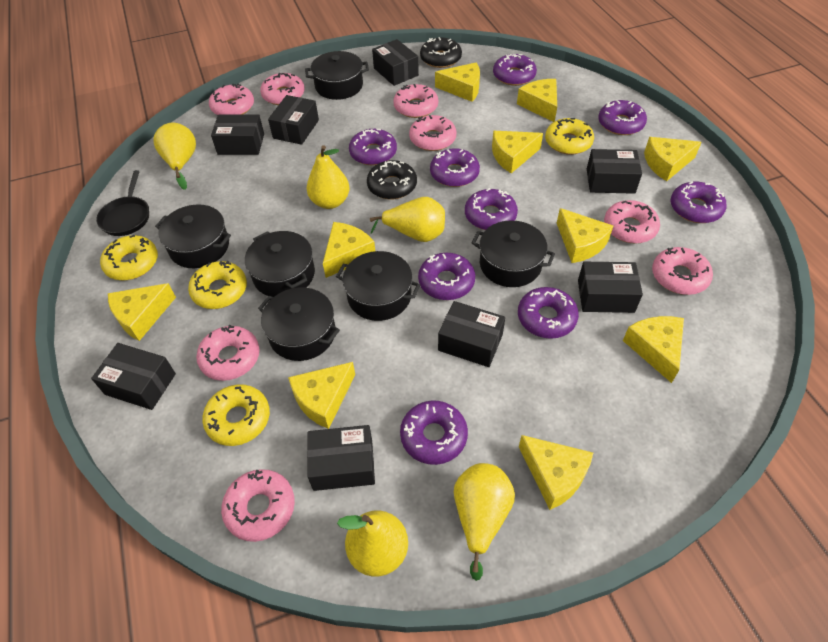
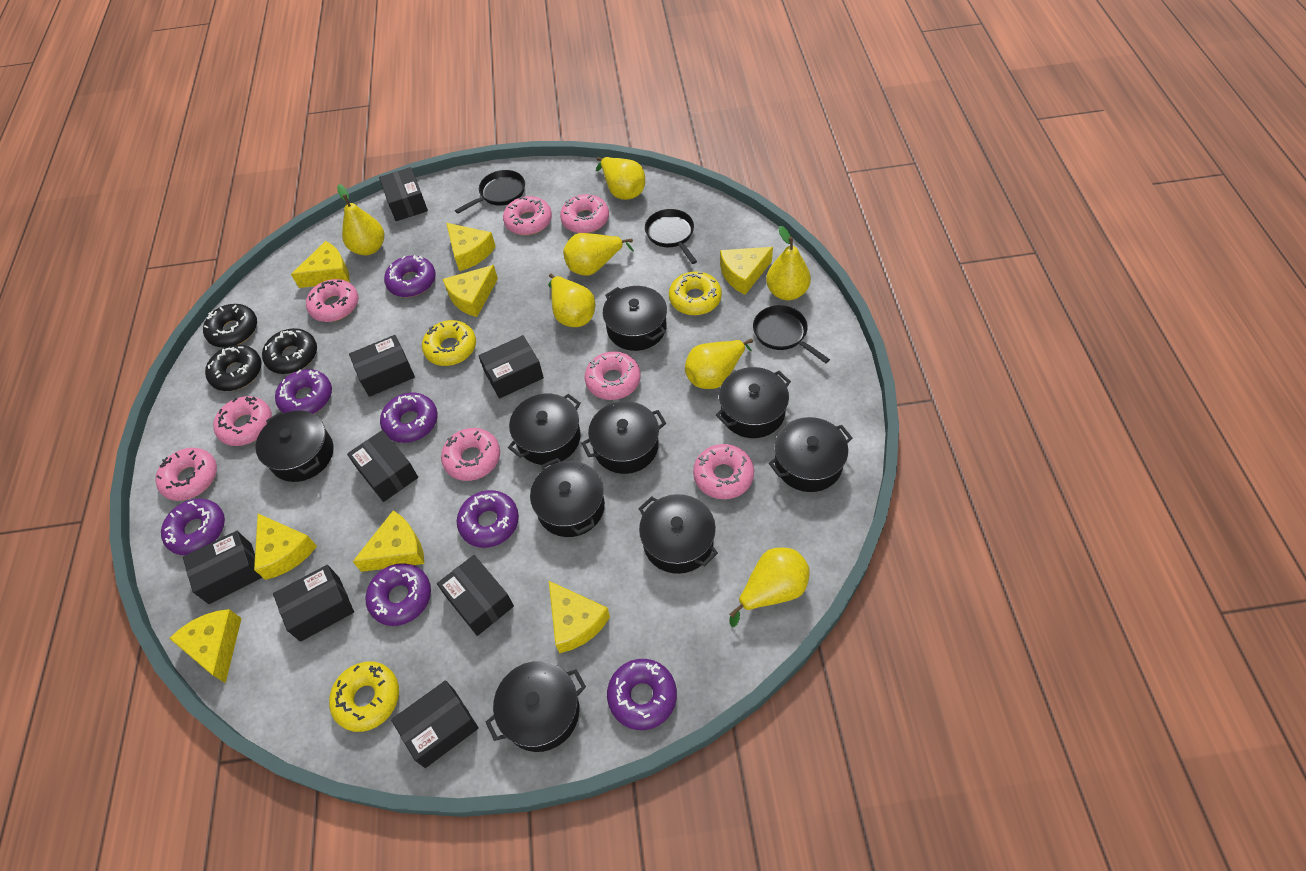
black donut: [367,160,417,199] [420,37,462,68] = 2 -> [203,304,257,348] [205,345,261,391] [262,328,317,374] = 3
black pan: [96,170,149,236] = 1 -> [455,170,525,214] [645,209,697,264] [753,305,830,363] = 3
black pot: [155,205,231,268] [245,231,315,297] [258,288,340,361] [305,51,369,100] [336,251,420,321] [472,220,555,287] = 6 -> [255,411,333,482] [486,661,586,752] [508,394,581,465] [530,458,605,537] [581,401,666,474] [603,286,667,351] [638,494,718,574] [716,367,791,438] [769,417,852,492] = 9
purple donut: [349,129,397,165] [400,400,468,465] [418,253,475,300] [430,148,480,187] [465,188,518,230] [493,54,537,86] [518,287,579,339] [598,100,647,135] [671,182,727,223] = 9 -> [161,499,225,555] [275,369,332,414] [365,563,431,626] [380,392,438,443] [384,255,436,297] [457,490,519,548] [607,659,677,730] = 7
yellow cheese: [108,283,176,341] [288,362,355,429] [323,222,375,278] [435,62,480,102] [492,131,543,173] [517,79,557,122] [519,435,593,510] [557,208,613,263] [623,316,684,383] [644,137,701,181] = 10 -> [169,609,242,683] [254,514,317,580] [291,241,350,288] [353,510,424,572] [443,265,498,317] [446,223,496,271] [549,581,610,653] [720,247,773,295] = 8
yellow donut: [100,235,158,280] [188,261,247,309] [202,384,270,446] [545,118,594,155] = 4 -> [329,662,399,732] [422,320,476,366] [669,272,722,315] = 3
yellow pear: [153,123,196,190] [307,145,350,209] [337,511,408,577] [370,197,445,242] [454,463,515,581] = 5 -> [337,184,384,255] [548,274,595,327] [563,233,634,276] [596,157,645,200] [685,339,753,389] [729,548,810,627] [766,226,811,300] = 7

